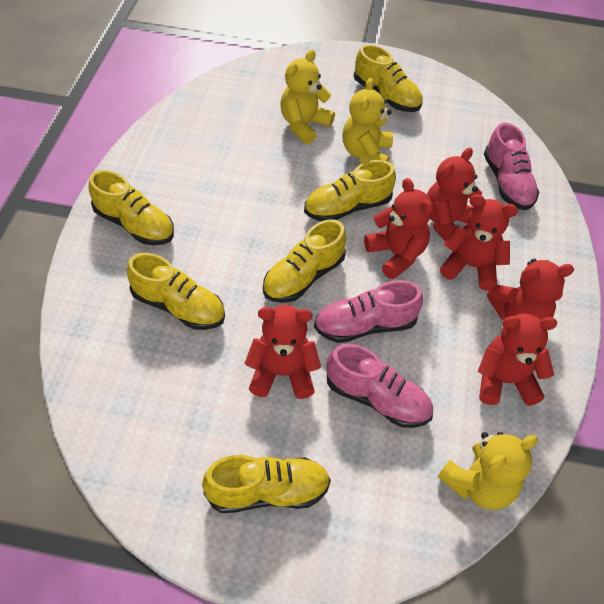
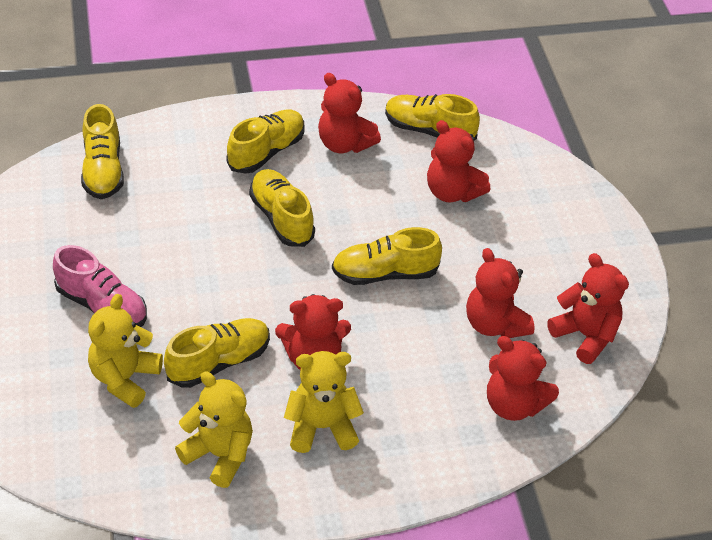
pink shoe: [314,280,423,343] [326,344,433,428] [484,123,539,210] = 3 -> [53,245,147,327] = 1

